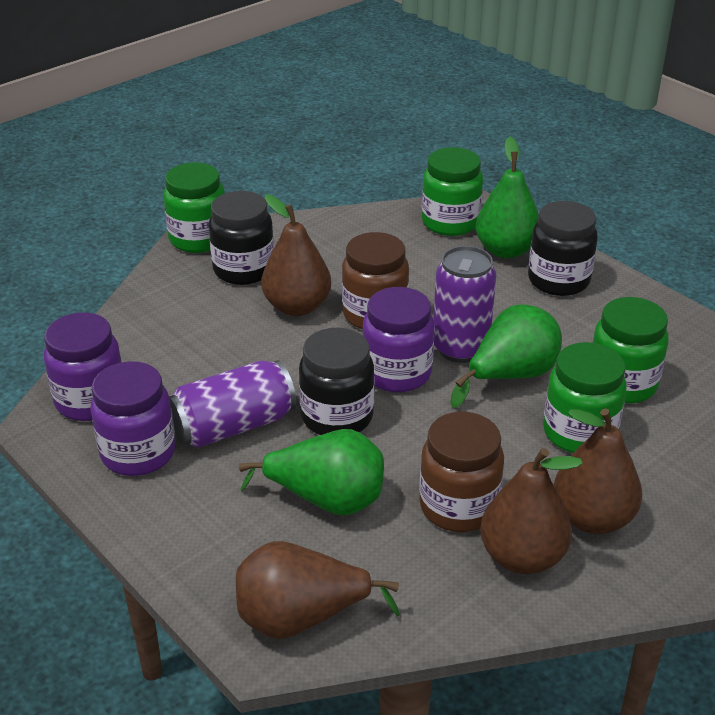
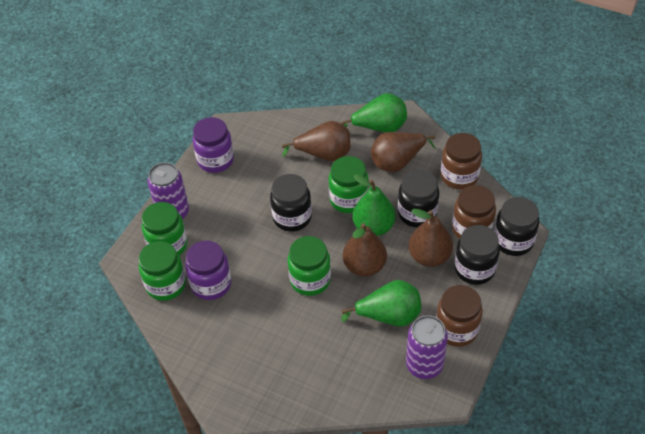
black jar: [209,191,274,285] [299,328,374,435] [528,201,598,296] = 3 -> [270,174,312,232] [398,170,439,227] [454,225,500,285] [494,197,539,256] = 4
brown jar: [342,232,409,329] [419,412,504,532] = 2 -> [436,285,483,347] [441,133,482,190] [452,185,496,239] = 3
purple jar: [44,312,122,421] [90,361,175,476] [362,287,435,392] = 3 -> [185,241,231,300] [192,117,234,173] = 2

